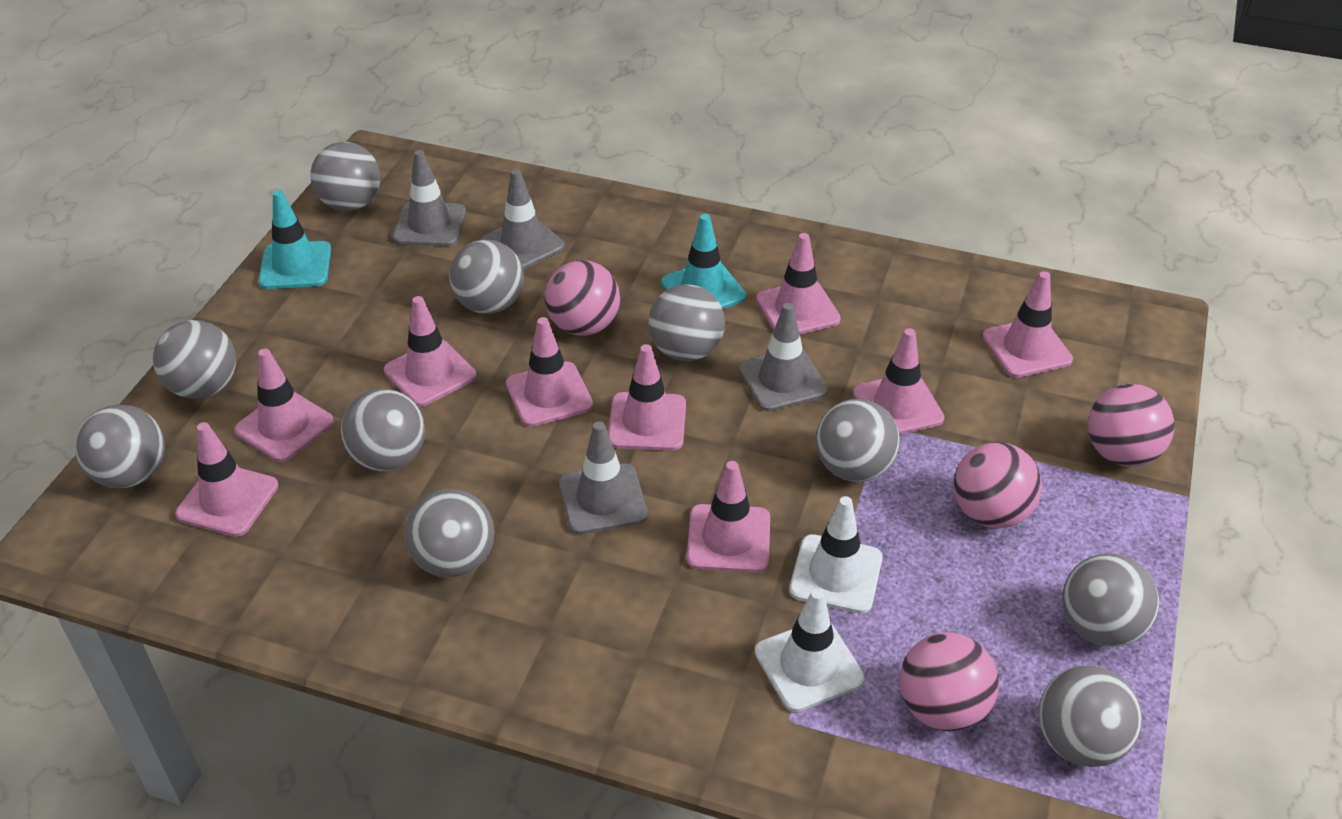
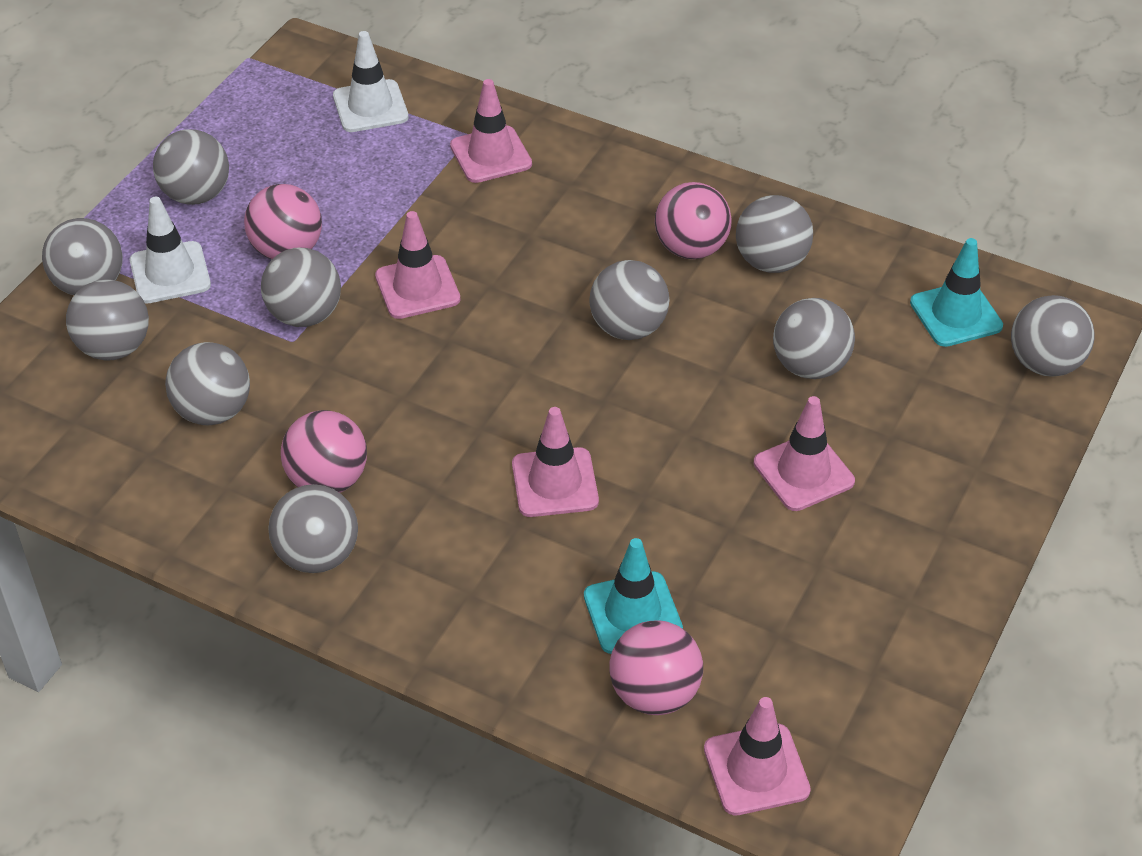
grey traffic cone: [393,150,466,246] [481,169,565,270] [559,421,648,534] [739,303,828,411] = 4 -> none = 0
pink traffic cone: [175,422,278,537] [234,349,334,462] [384,296,476,407] [506,317,593,427] [608,344,686,451] [687,461,770,573] [756,233,841,334] [853,328,944,435] [982,271,1073,378] = 9 -> [375,211,460,319] [450,79,532,183] [512,407,599,517] [704,697,811,815] [754,396,855,511] = 5

